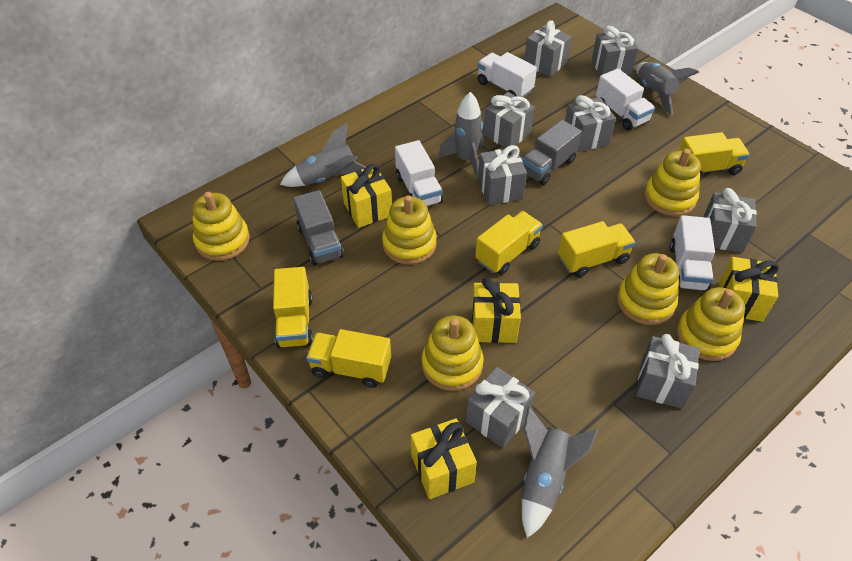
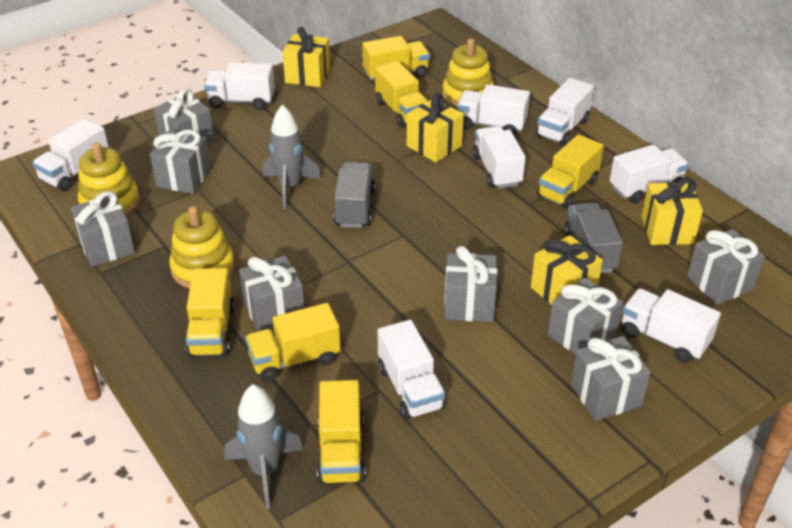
grey rocket: [280,123,366,187] [438,92,484,179] [522,407,599,538] [636,62,699,115] = 4 -> [224,384,303,509] [263,105,321,209] = 2
white truck: [395,140,443,206] [477,52,537,98] [596,68,655,130] [670,215,715,291] = 4 -> [32,118,109,191] [204,62,275,110] [377,320,445,420] [457,84,530,136] [473,126,526,189] [536,78,594,146] [610,145,689,203] [622,288,721,363] = 8
yellow stacking toy: [193,192,250,261] [382,195,437,265] [422,315,484,391] [617,253,679,325] [644,149,701,216] [677,287,745,361] = 6 -> [78,142,140,216] [169,206,235,289] [442,38,494,107] = 3
yellow truck: [273,267,313,348] [306,329,391,388] [475,211,543,275] [558,221,635,277] [679,132,750,178] = 5 -> [186,268,235,357] [245,303,341,382] [317,380,366,484] [362,36,430,80] [375,61,428,127] [537,134,604,208] = 6

